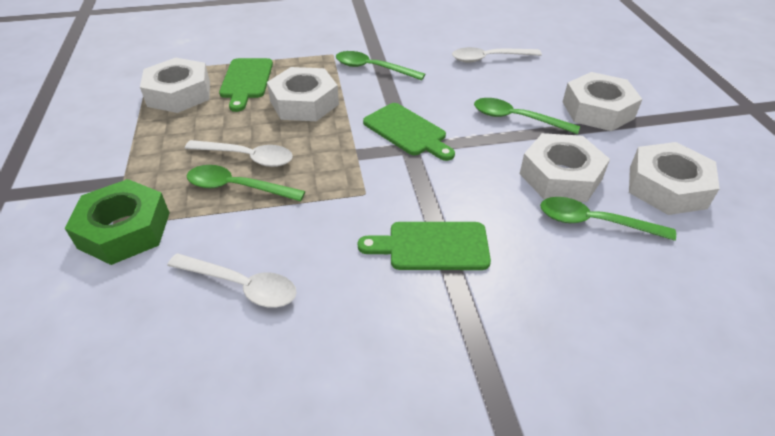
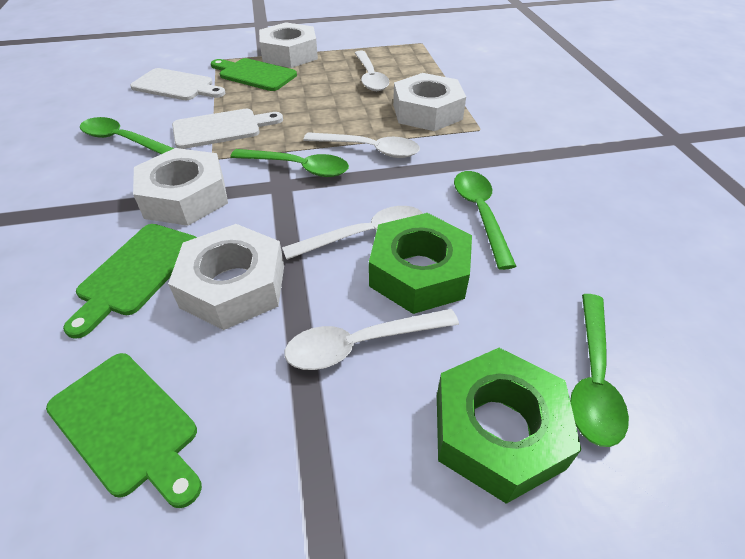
green nut: [65,179,169,265] = 1 -> [369,213,472,314] [437,348,581,504] = 2
white cutting board: none = 0 -> [130,68,225,100] [172,109,283,149] = 2
white nut: [140,58,210,113] [267,67,339,121] [520,133,610,202] [563,72,642,131] [629,142,720,215] = 5 -> [133,148,228,226] [168,224,284,330] [259,23,318,68] [393,73,466,131] = 4
white spoon: [167,254,297,308] [185,140,293,167] [452,47,542,63] = 3 -> [282,206,423,260] [284,309,459,370] [303,132,420,158] [355,51,389,91] = 4

